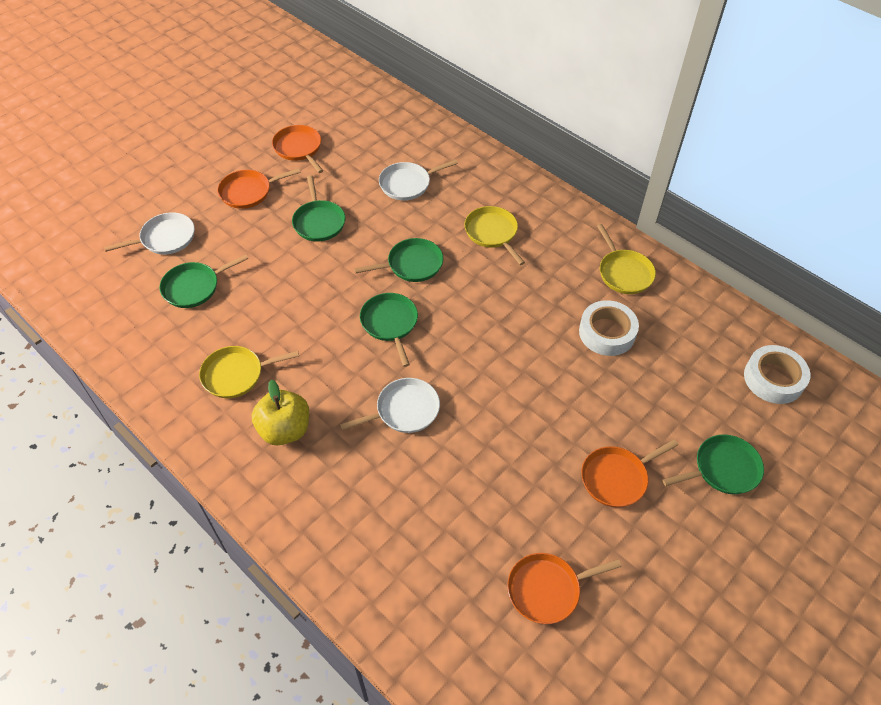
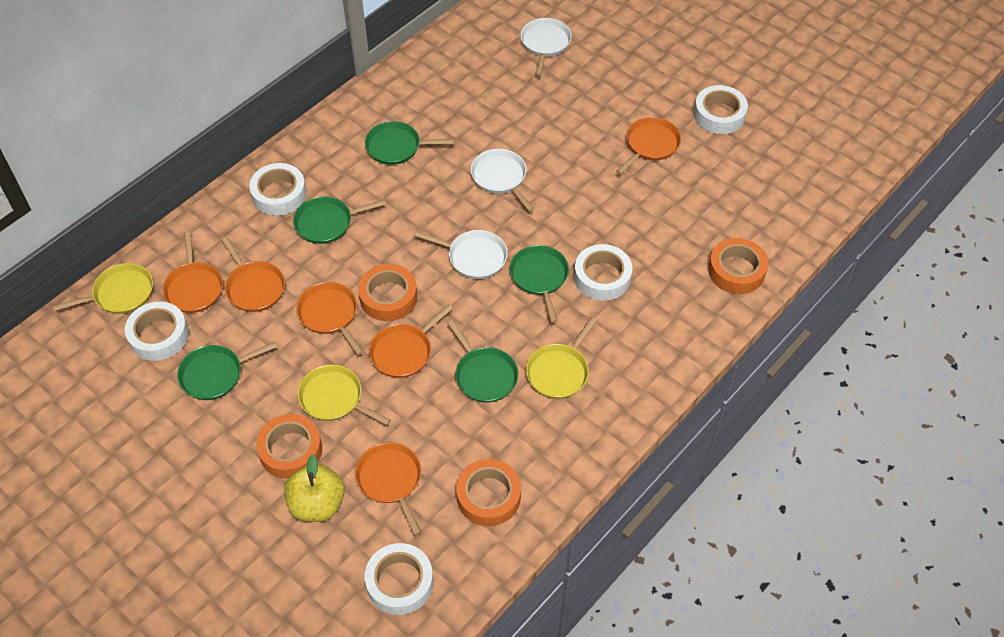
orange pan: [218,168,301,209] [272,125,323,173] [507,553,622,624] [581,440,678,507] = 4 -> [162,231,223,313] [221,237,285,312] [296,282,364,355] [355,443,421,535] [369,304,453,378] [616,117,681,174] = 6
orange tape: none = 0 -> [256,414,322,479] [358,264,417,321] [456,459,521,526] [708,238,768,294] = 4
white tape: [579,300,639,356] [744,345,810,404] = 2 -> [125,302,189,361] [249,163,307,216] [365,543,433,615] [574,244,632,301] [694,85,748,134] = 5

